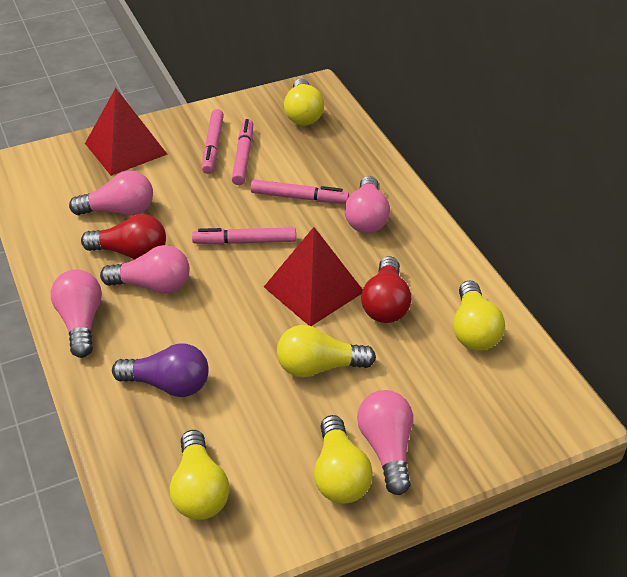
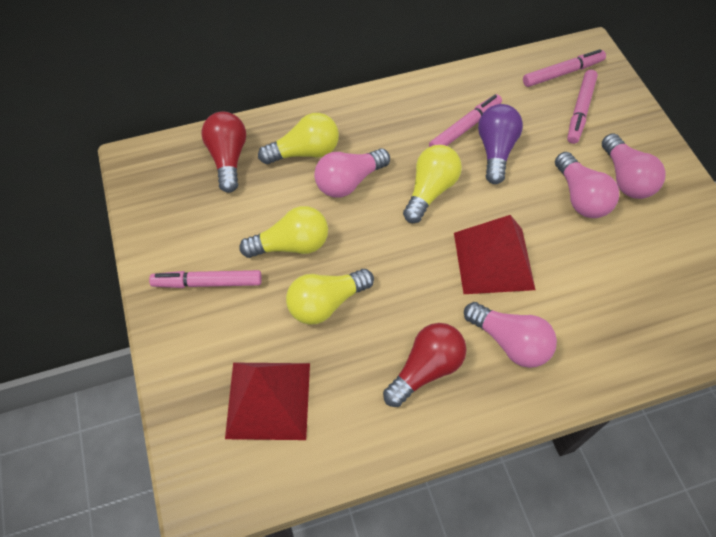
pink light bulb: [51,269,102,358] [69,171,153,215] [100,245,190,294] [345,176,390,233] [357,390,413,495] = 5 -> [314,148,390,198] [464,302,557,368] [555,152,619,218] [602,133,666,199] = 4
yellow light bulb: [170,430,229,520] [277,325,376,378] [284,79,324,126] [314,415,373,504] [453,280,505,351] = 5 -> [240,206,328,258] [258,113,339,164] [286,269,374,324] [403,145,462,223] = 4

